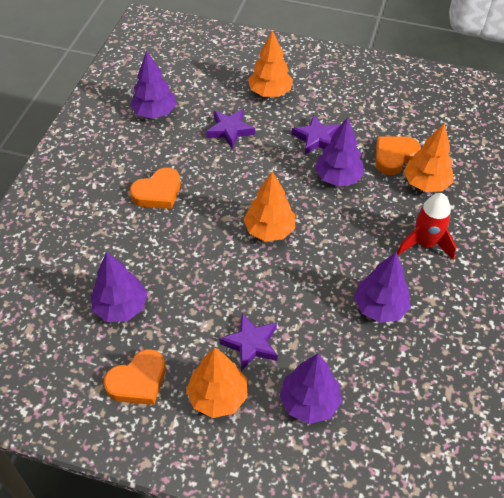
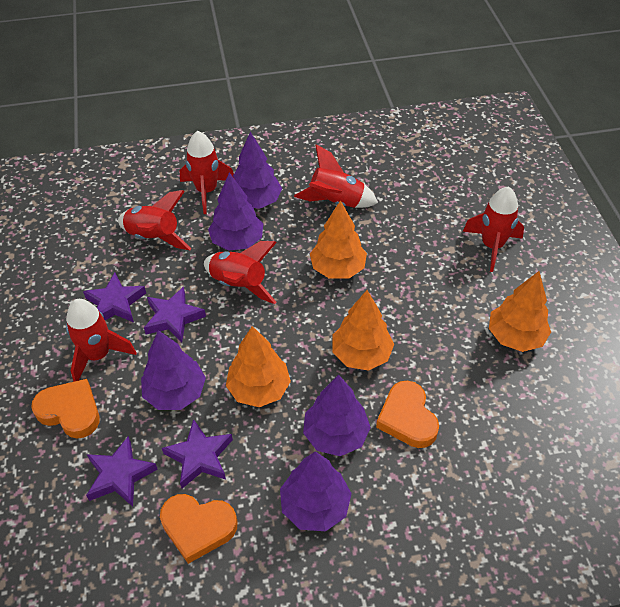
purple star: [206,109,255,149] [220,313,278,371] [292,114,340,154] = 3 -> [83,273,146,322] [86,436,158,507] [144,286,206,342] [162,419,233,488] = 4
red rocket: [397,193,457,260] = 1 -> [66,299,136,382] [118,190,192,250] [180,131,234,214] [204,241,277,304] [294,144,378,208] [463,186,524,272] = 6

